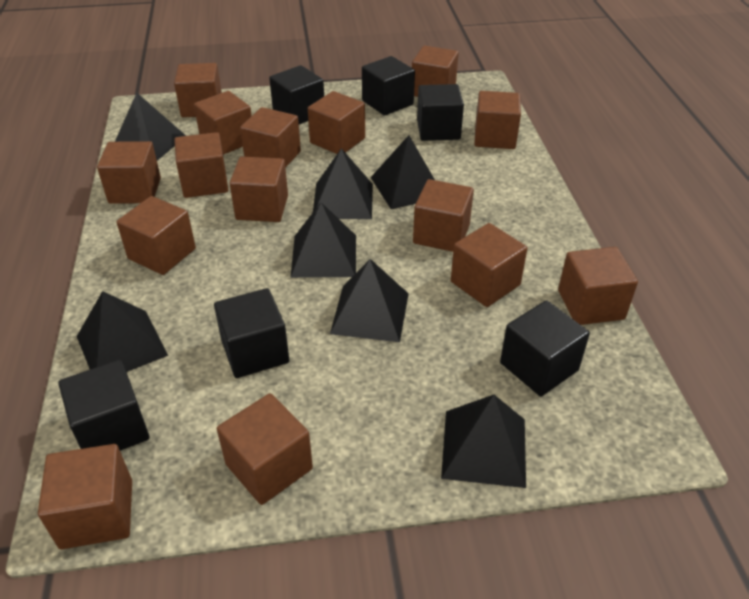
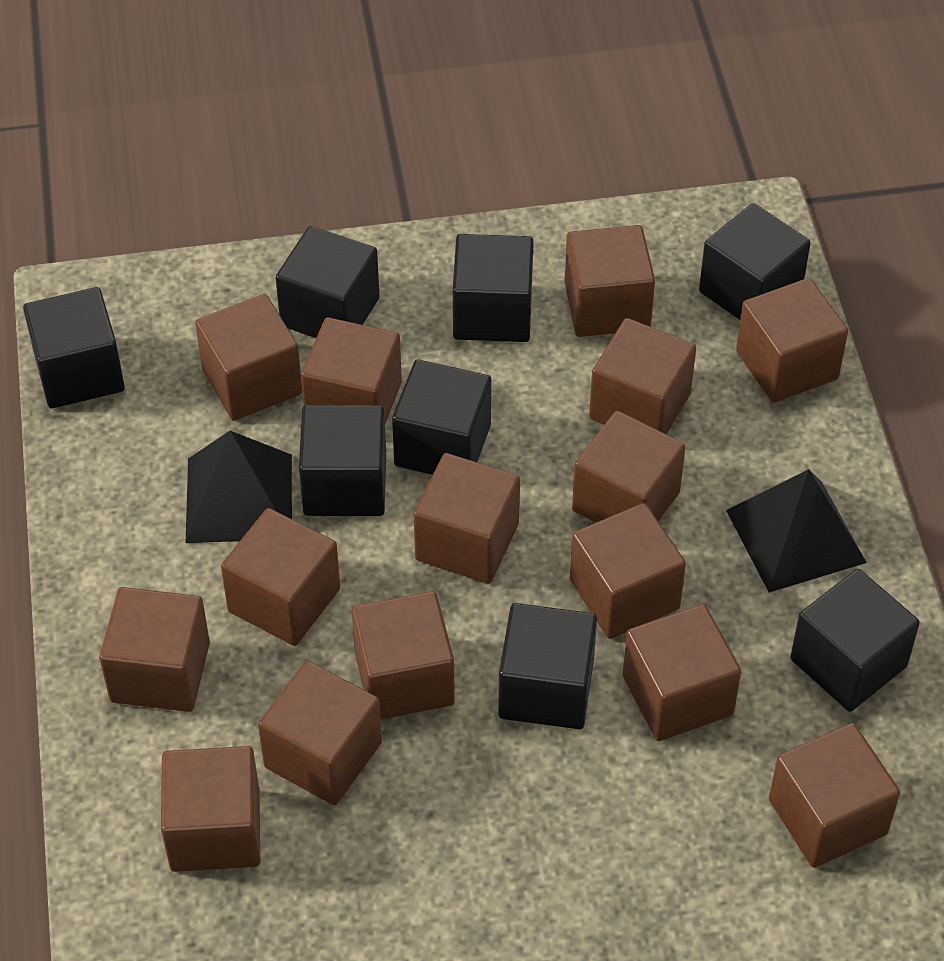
black cube: [58,360,149,451] [214,288,289,378] [269,65,324,124] [362,56,415,116] [417,84,464,141] [500,300,590,396] = 6 -> [23,287,125,408] [276,226,379,338] [299,405,386,516] [392,359,491,475] [453,234,534,342] [498,603,597,729] [699,203,811,320] [790,569,920,712] = 8
black pyramid: [77,291,168,372] [115,93,186,161] [291,202,356,278] [313,148,373,219] [330,259,409,342] [370,135,435,209] [441,395,526,488] = 7 -> [186,431,292,543] [726,469,867,593] = 2

